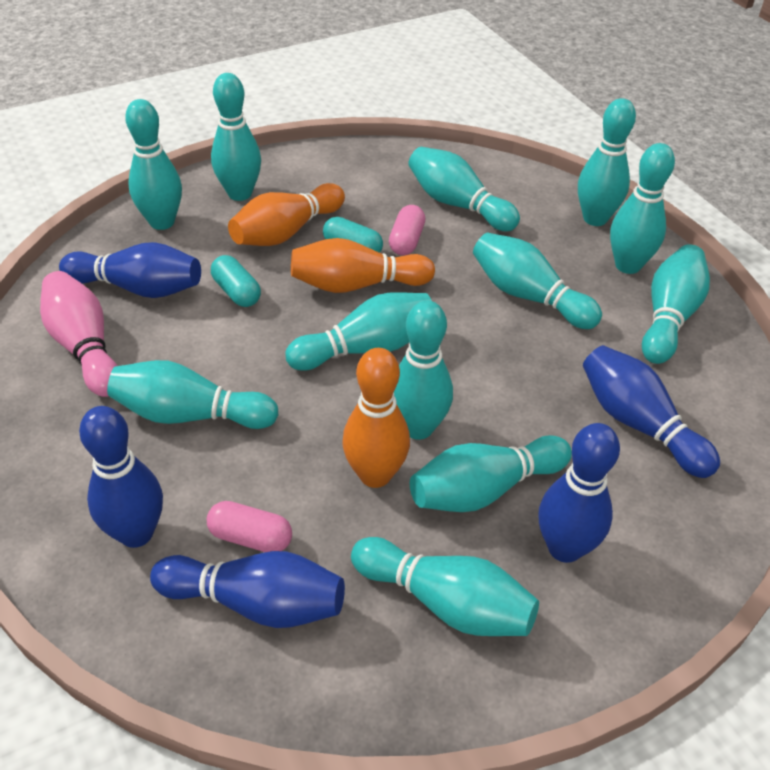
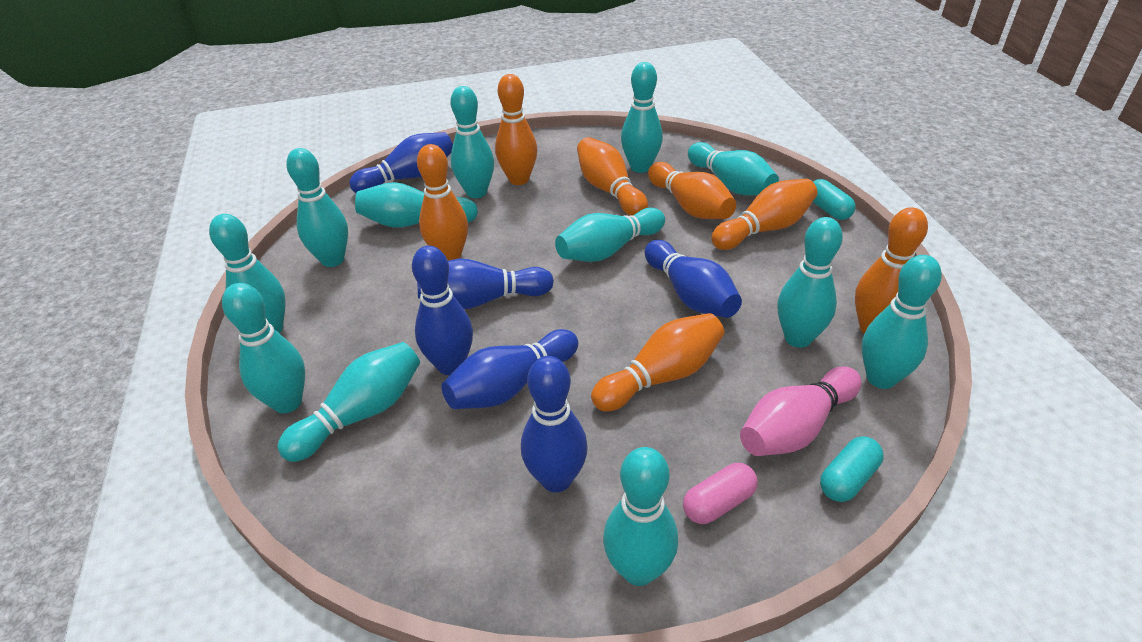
blue bowling pin: [59,242,201,298] [79,406,163,548] [150,551,345,628] [538,423,620,563] [583,345,720,478] = 5 -> [349,132,453,193] [412,246,473,375] [417,259,554,309] [441,329,578,409] [521,356,588,493] [645,240,742,318] = 6
orange bowling pin: [228,183,345,246] [291,238,435,293] [342,348,410,488] = 3 -> [417,144,468,261] [495,74,537,185] [577,137,648,216] [591,313,724,412] [648,162,736,219] [711,179,818,250] [855,207,928,334] = 7
pink capsule: [207,501,292,552] [389,205,425,255] = 2 -> [683,463,757,524] = 1

